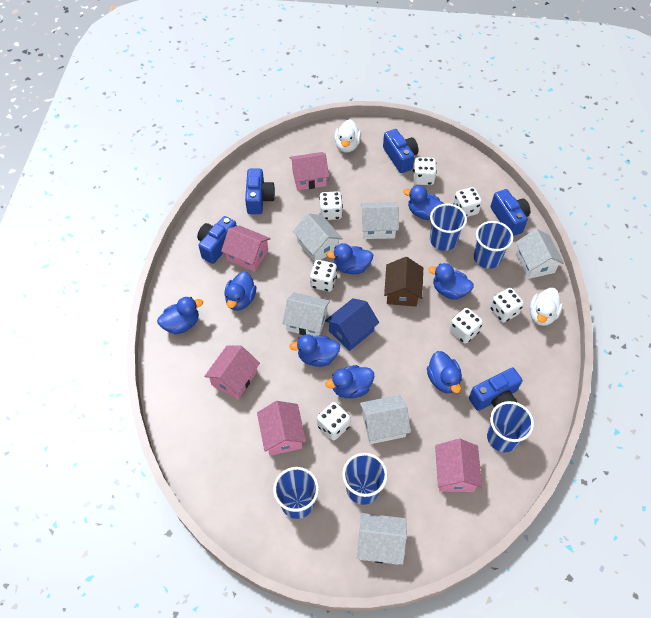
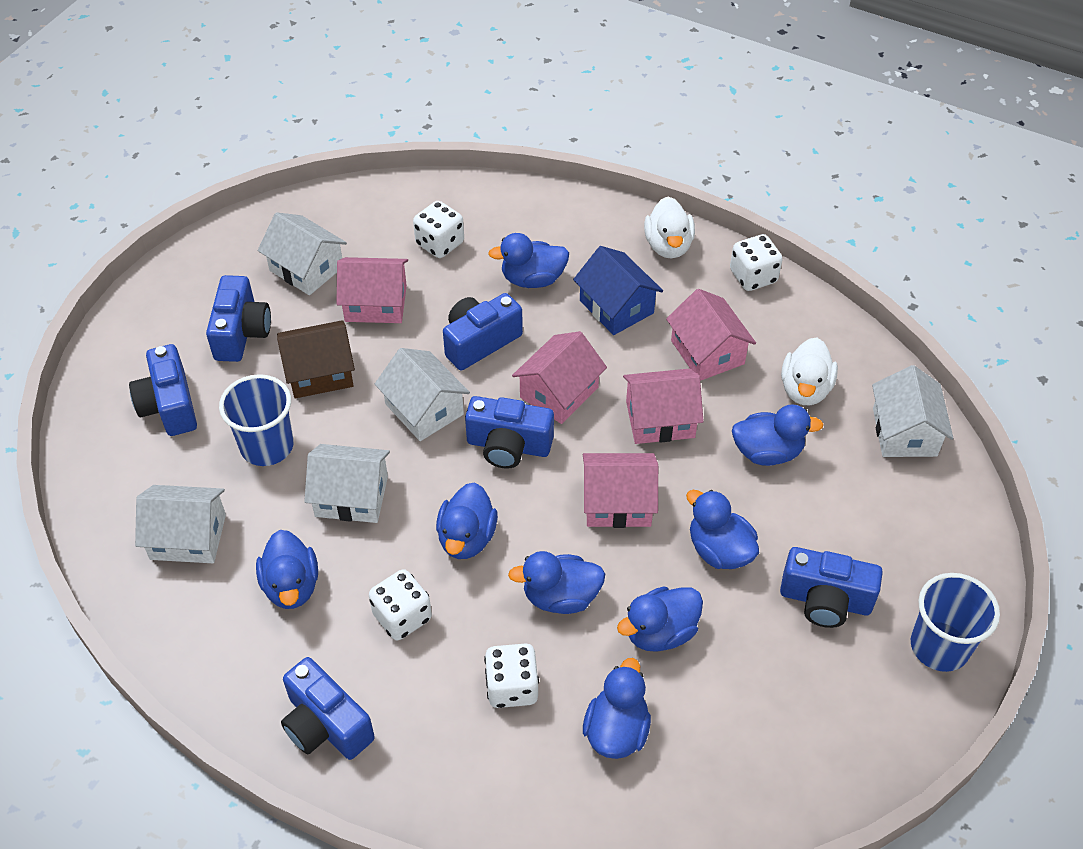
blue camera: [197,216,237,264] [245,169,275,214] [383,129,419,173] [469,367,522,411] [491,189,530,236] = 5 -> [129,344,197,436] [206,275,271,362] [281,657,375,760] [443,293,523,370] [465,396,554,469] [780,547,883,628] = 6
blue cup: [273,467,319,519] [342,453,388,505] [430,204,467,251] [474,221,513,269] [487,401,534,452] = 5 -> [219,374,294,466] [911,573,1000,672] = 2
white dice: [310,260,337,292] [317,402,351,440] [319,191,343,220] [413,157,437,185] [449,308,483,344] [453,187,482,217] [490,288,524,322] = 7 -> [369,569,432,640] [413,201,464,258] [484,643,539,708] [730,234,783,291] = 4
white house: [283,292,330,336] [293,213,343,262] [357,513,407,565] [360,395,411,444] [361,202,399,239] [516,229,564,279] = 6 -> [135,485,226,563] [258,212,347,295] [304,444,390,523] [375,348,470,441] [872,365,954,457] = 5

